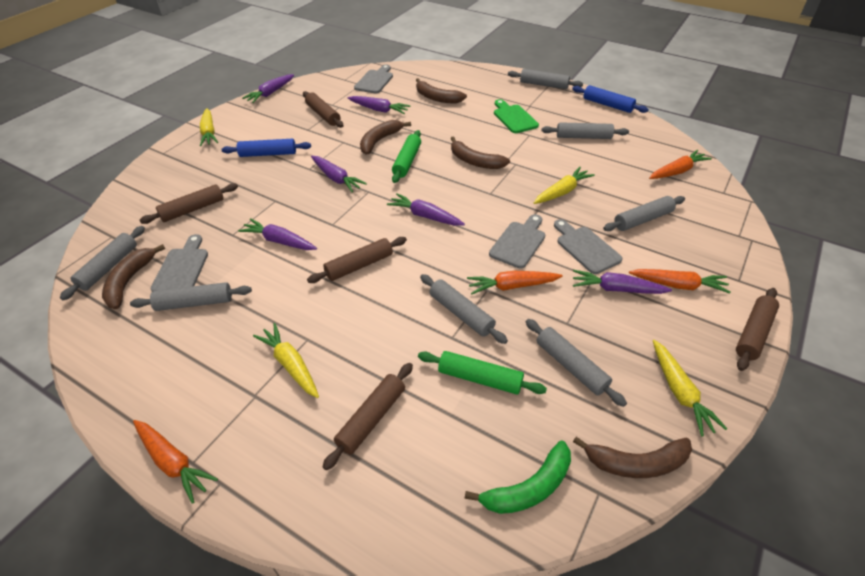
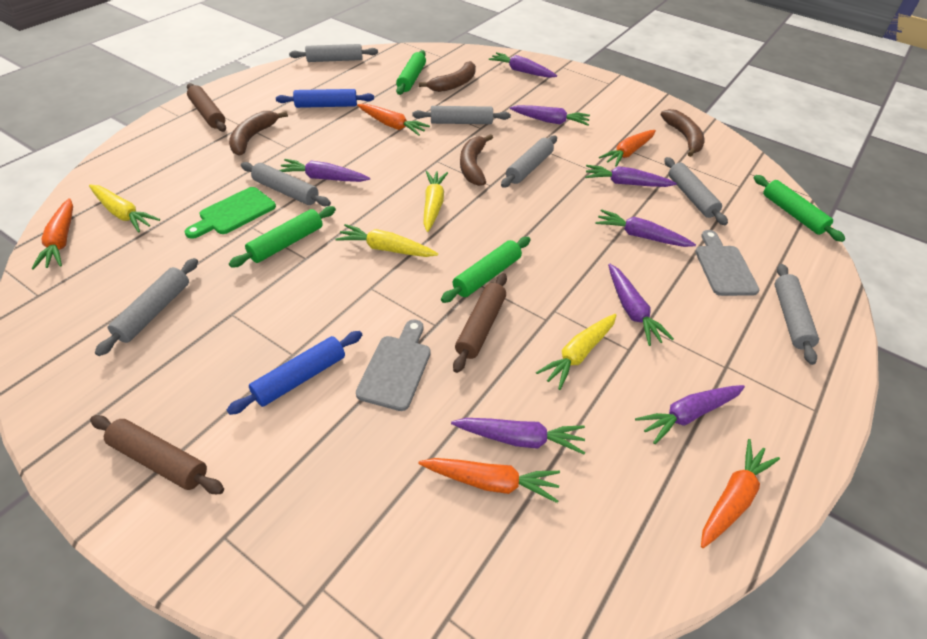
brown banana: [102,244,165,309] [360,120,411,155] [416,78,467,103] [451,136,510,169] [573,437,692,478] = 5 -> [229,111,288,155] [418,61,476,92] [460,134,493,186] [661,109,705,157] = 4
brown rolling pin: [139,183,238,224] [303,91,344,128] [307,237,407,283] [323,363,413,470] [736,288,779,371] = 5 -> [90,415,224,494] [187,83,226,132] [453,273,507,373] = 3
green banana: [465,441,571,514] = 1 -> none = 0
green rolling pin: [392,130,421,183] [418,351,547,394] = 2 -> [229,206,336,268] [396,50,426,95] [441,237,530,303] [754,175,845,242] = 4
grey cutting board: [150,234,208,292] [354,65,393,94] [489,214,545,269] [554,219,623,274] = 4 -> [356,319,431,411] [695,230,759,296] = 2
orange carrot: [133,420,218,504] [467,271,563,295] [629,269,731,294] [649,150,712,179] = 4 -> [32,198,73,270] [357,104,430,136] [418,458,560,503] [599,130,656,167] [701,439,780,548] = 5
purple carrot: [238,218,317,250] [242,74,294,103] [311,156,367,192] [348,96,411,114] [387,193,465,226] [573,270,672,294] = 6 -> [279,159,370,182] [451,418,586,455] [489,52,557,78] [510,105,590,126] [585,165,677,187] [595,209,696,247] [608,263,674,346] [635,385,745,444] = 8

